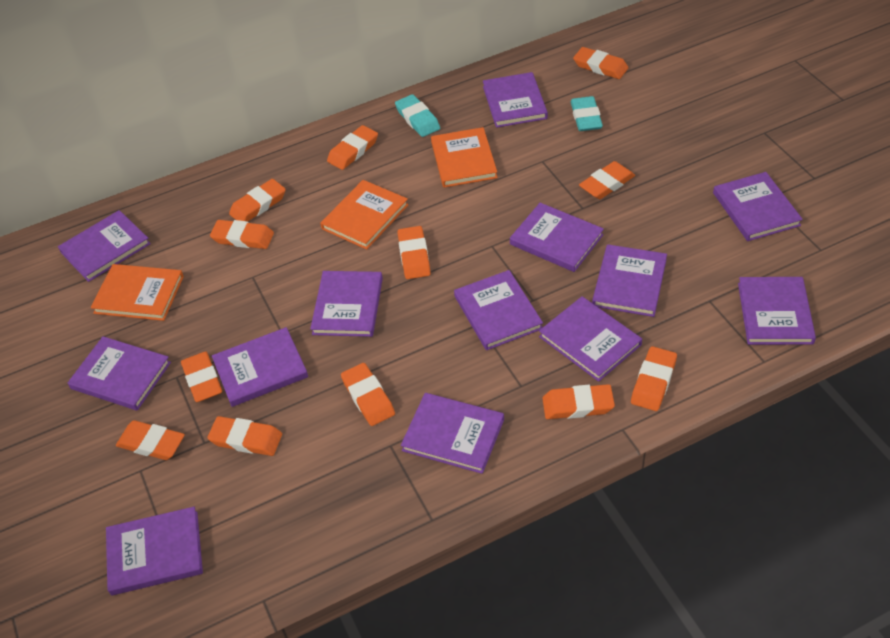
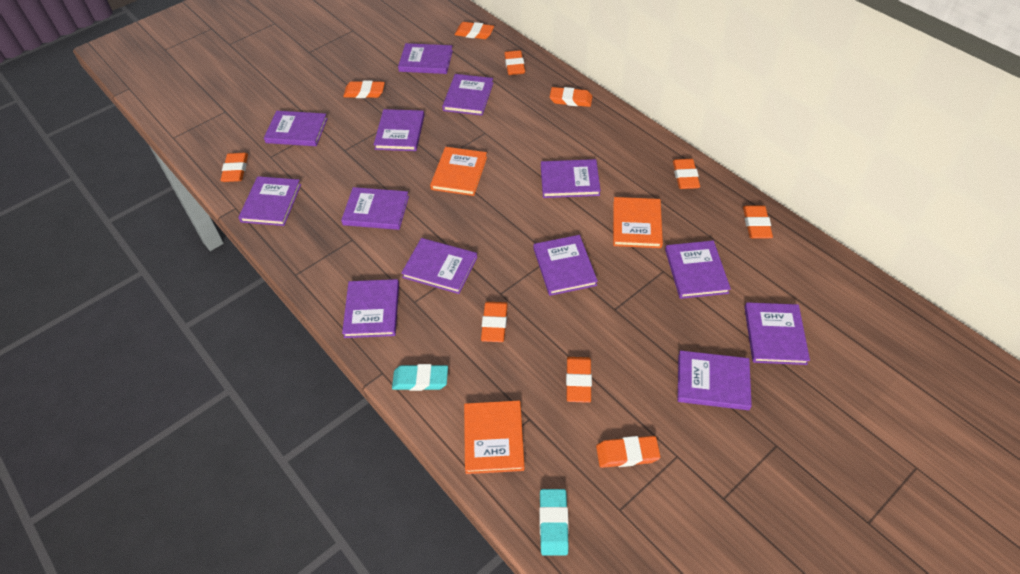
orange eraser: [116,420,185,460] [181,351,222,402] [207,416,282,456] [210,220,274,249] [229,179,286,222] [327,125,378,170] [341,363,395,426] [397,226,431,279] [542,384,615,419] [573,47,628,79] [579,161,635,199] [631,346,677,411] = 12 -> [220,153,248,182] [343,81,385,98] [454,22,494,39] [481,302,508,342] [504,50,525,75] [550,87,593,107] [566,357,592,403] [596,436,661,468] [673,159,700,189] [743,206,773,238] = 10

